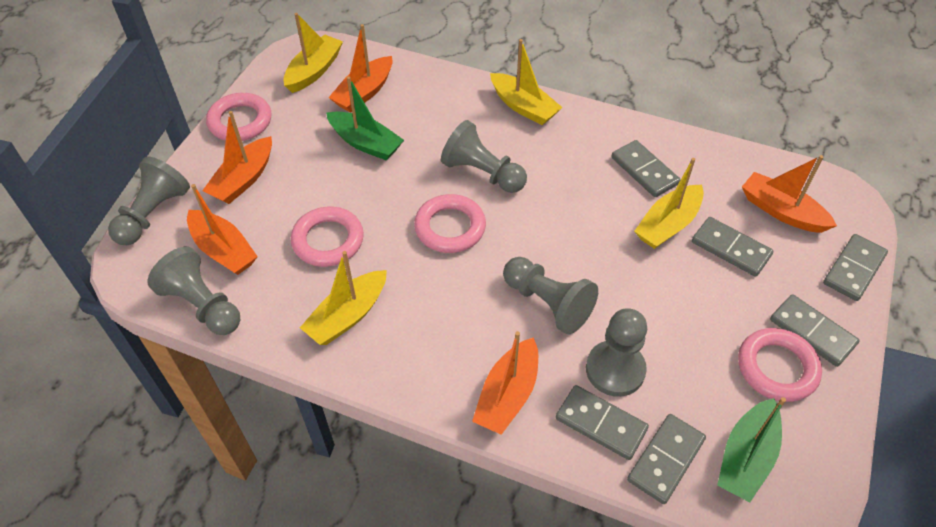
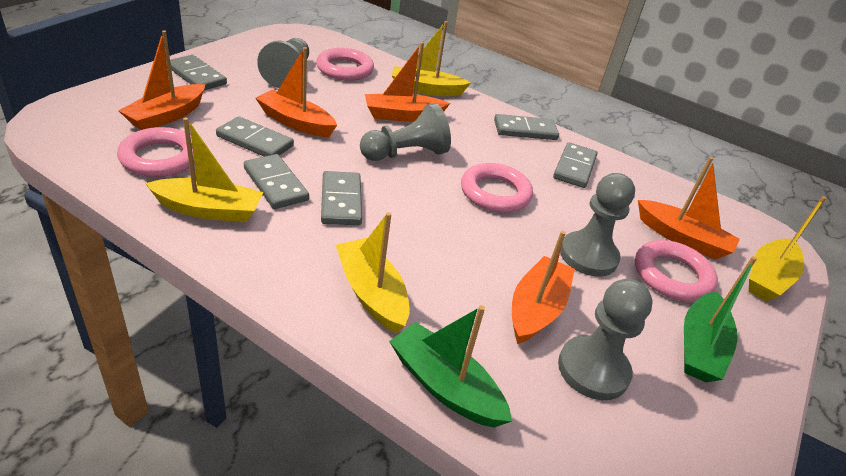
grey pawn: [108,156,190,245] [147,247,240,335] [441,120,527,193] [503,257,598,334] [586,308,647,397] = 5 -> [257,38,309,88] [360,103,451,161] [558,279,652,400] [560,173,635,277] = 4

